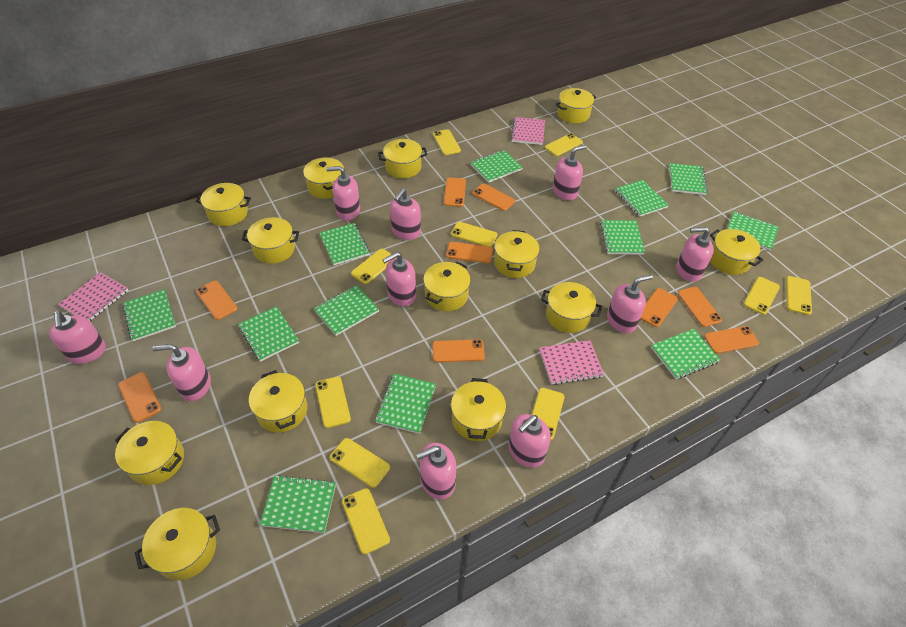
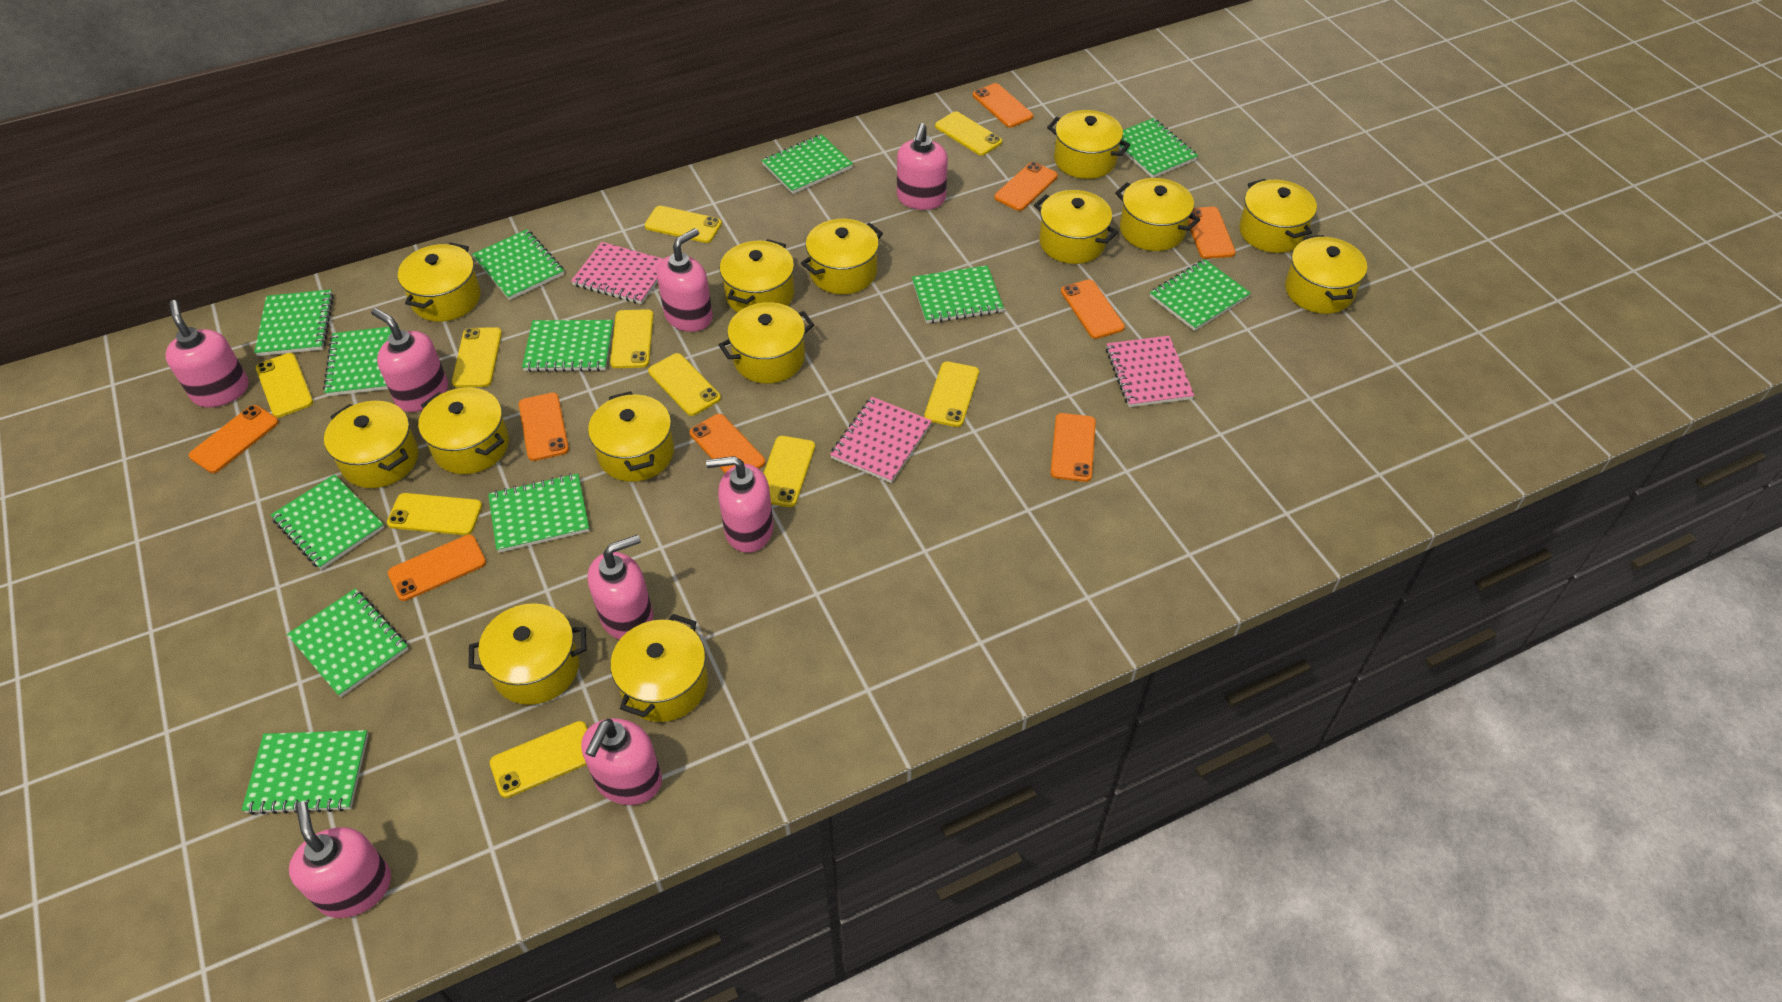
pink soap dispenser: [49,311,106,364] [152,344,211,401] [326,166,360,221] [382,252,416,306] [390,188,421,240] [416,443,456,500] [508,414,551,468] [553,145,586,200] [607,274,653,333] [676,227,714,282] = 10 -> [165,300,249,407] [289,801,391,918] [371,308,448,412] [581,718,662,805] [588,535,653,640] [657,228,713,332] [706,456,774,553] [897,123,948,210] = 8
yellow pot: [115,421,184,485] [135,508,220,580] [196,183,251,226] [242,217,299,264] [249,370,307,433] [303,157,344,199] [378,139,427,178] [423,261,471,311] [451,378,506,441] [494,230,540,278] [541,282,602,333] [556,88,596,123] [710,229,763,275] = 13 -> [324,401,418,488] [398,242,481,322] [418,388,509,474] [469,603,587,705] [588,391,674,482] [610,614,708,722] [719,302,814,384] [720,239,794,313] [801,219,883,294] [1034,190,1118,264] [1047,110,1130,179] [1115,178,1200,251] [1239,179,1317,253] [1285,235,1367,314] = 14

